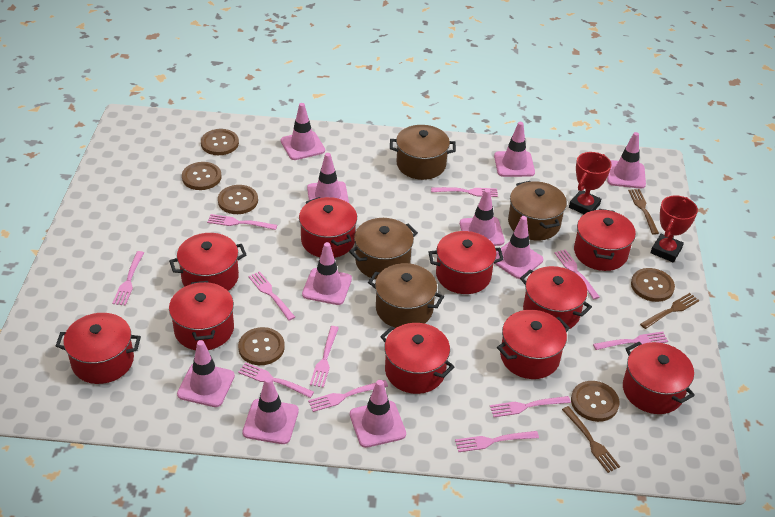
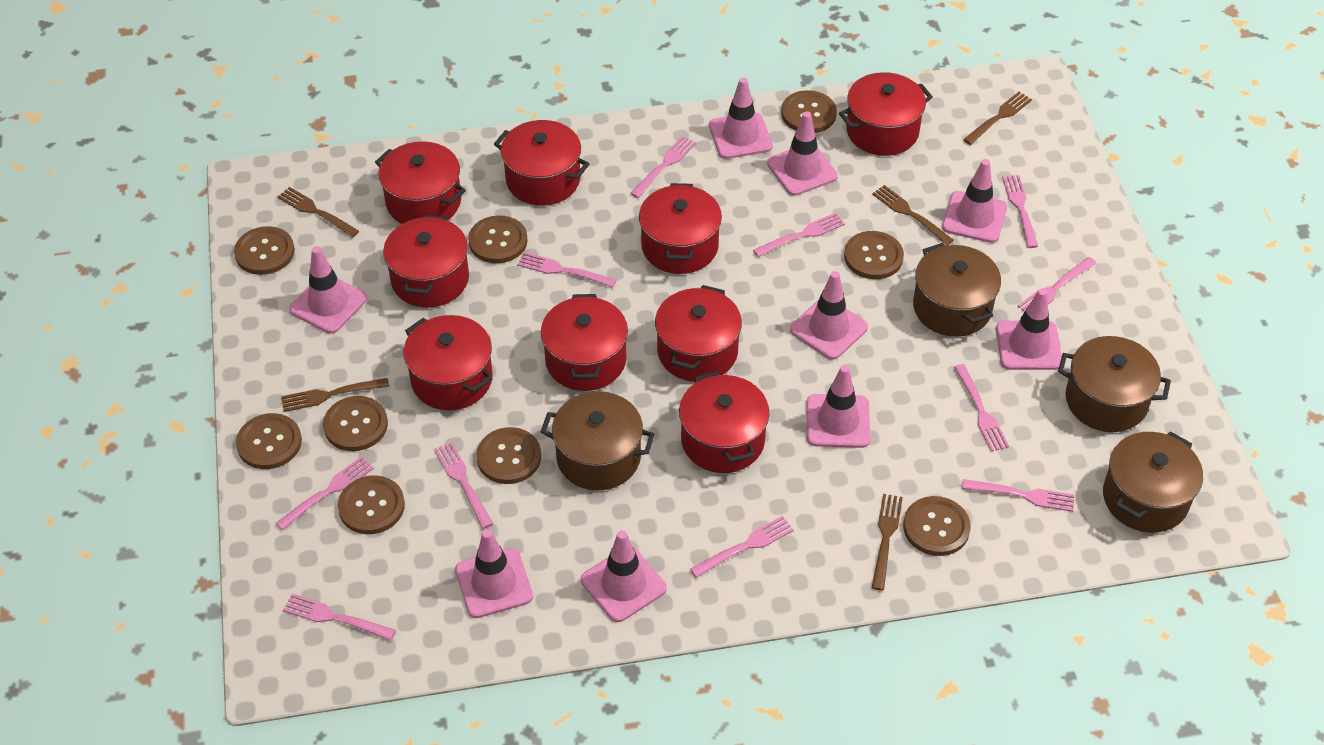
brown button: [182,162,222,190] [201,129,239,155] [218,185,258,214] [238,327,285,365] [571,381,619,422] [631,268,675,302] = 6 -> [234,226,295,275] [236,413,302,469] [323,396,388,451] [338,475,405,534] [468,215,528,263] [476,427,541,484] [781,90,837,133] [844,231,904,279] [903,496,971,556] = 9
brown fork: [562,406,620,473] [628,189,659,235] [640,293,699,329] = 3 -> [278,187,359,238] [281,378,389,412] [872,185,954,245] [872,494,903,590] [963,92,1032,145] = 5
pink traffic cone: [177,340,235,407] [242,377,299,444] [281,103,325,160] [302,242,352,305] [307,153,349,203] [350,380,406,448] [460,189,505,246] [494,122,535,177] [494,216,543,279] [607,132,646,189] = 10 -> [289,246,367,333] [455,529,533,618] [581,530,667,622] [709,77,773,159] [767,111,838,196] [790,271,868,359] [806,365,870,448] [942,159,1007,243] [996,288,1062,370] = 9
red pot: [56,313,141,384] [169,233,247,291] [169,281,234,350] [299,197,357,258] [380,323,454,394] [428,231,504,294] [497,310,570,379] [520,266,592,329] [574,209,636,271] [623,342,695,414] = 10 -> [375,141,466,224] [383,215,469,307] [404,315,493,410] [494,120,589,206] [541,294,628,391] [639,183,722,274] [655,285,742,382] [679,371,769,473] [839,72,933,156] = 9
red trophy: [569,152,611,214] [651,195,698,262] = 2 -> none = 0

